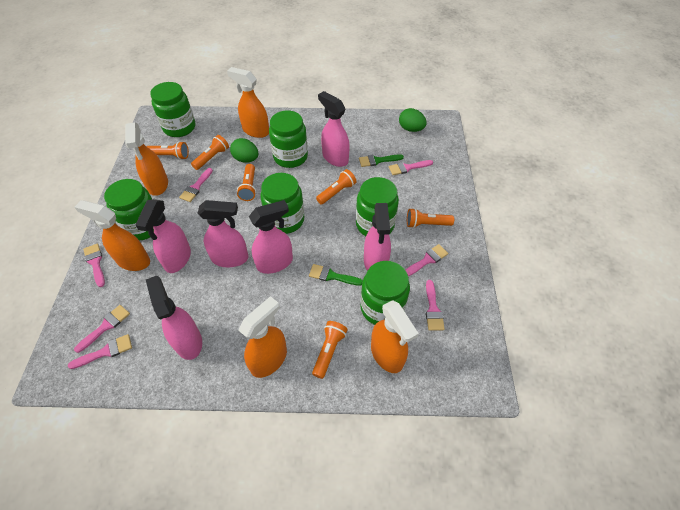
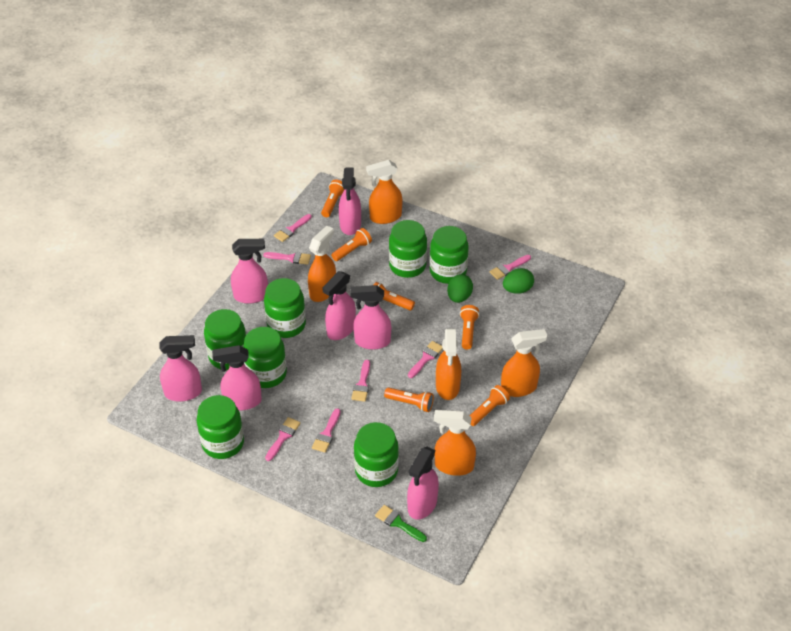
green brush: [309,264,363,286] [359,154,404,167] = 2 -> [375,505,427,542] = 1
green jar: [104,179,154,240] [150,82,195,137] [260,173,304,234] [269,111,308,168] [356,177,399,236] [360,261,410,325] = 6 -> [197,395,244,459] [204,309,246,370] [243,327,287,388] [264,278,306,338] [354,422,399,487] [389,220,427,278] [430,226,469,284] = 7
pink spray bottle: [135,199,191,273] [146,276,202,360] [198,200,248,267] [249,200,293,274] [318,91,350,167] [364,203,391,271] = 6 -> [159,335,202,402] [212,345,262,410] [231,239,268,304] [322,271,356,340] [339,167,361,235] [350,285,391,350] [407,447,439,520] = 7

